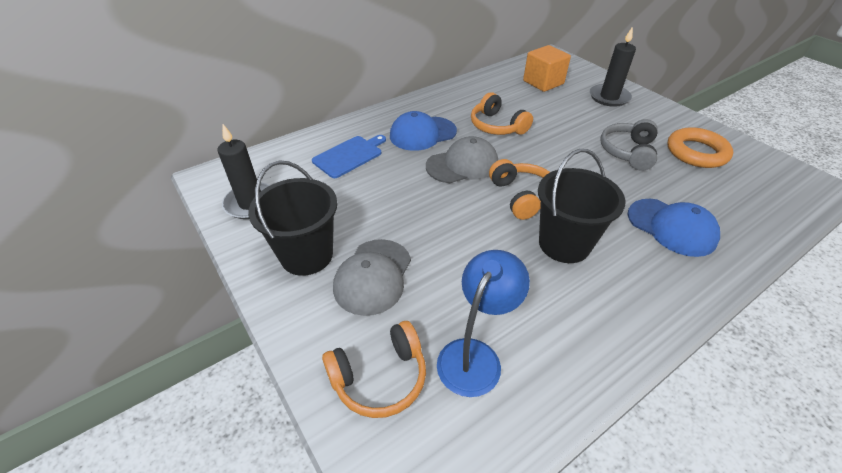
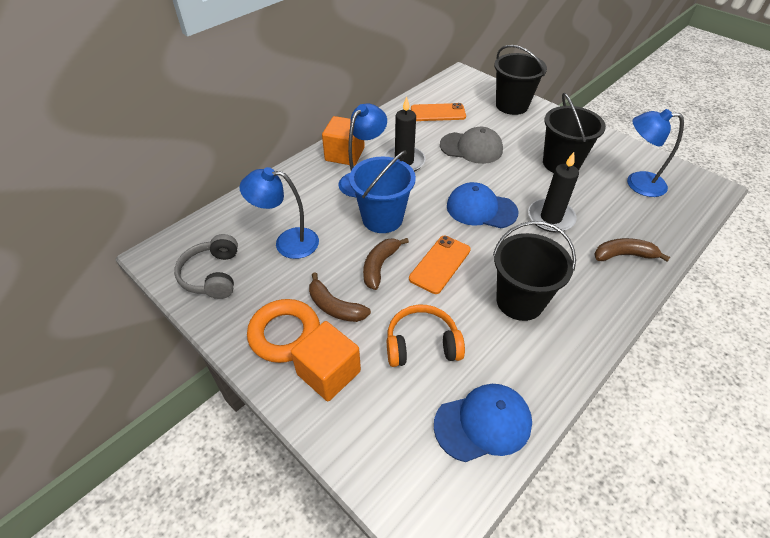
black bucket: [248,160,337,276] [538,149,626,263] = 2 -> [493,221,576,321] [494,45,547,115] [543,93,606,173] = 3
blue bucket: none = 0 -> [349,150,416,233] = 1
blue cutting board: [312,135,386,178] = 1 -> none = 0
blue lamp: [437,250,530,397] = 1 -> [240,167,319,259] [338,103,387,197] [627,109,684,197] = 3
brown banana: none = 0 -> [309,272,371,322] [363,238,409,290] [594,238,670,262] = 3
grey cap: [333,239,411,316] [426,136,498,183] = 2 -> [440,127,503,164] = 1
orange cube: [523,45,571,92] = 1 -> [291,321,361,401] [322,116,365,166] = 2
orange headphones: [322,321,426,418] [471,92,533,135] [489,159,550,220] = 3 -> [387,305,465,367] = 1
orange phone: none = 0 -> [409,236,471,294] [411,103,466,121] = 2

